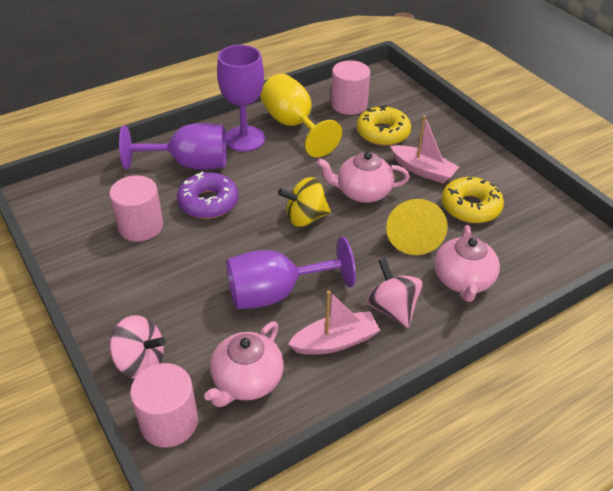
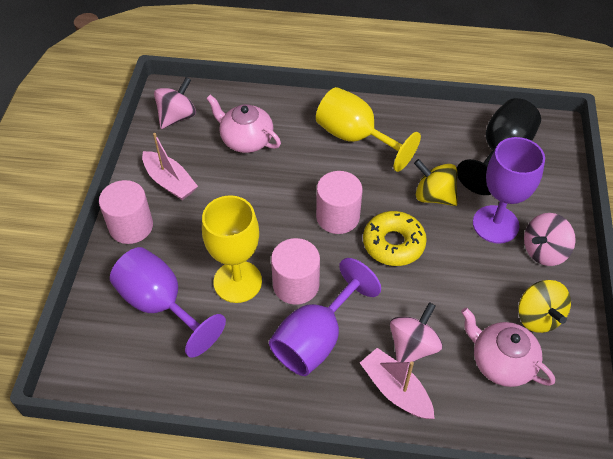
black goblet: none = 0 -> [457,98,541,195] = 1
pink spinning top: [109,315,166,379] [367,258,423,328] = 2 -> [154,77,196,129] [390,302,443,362] [524,213,576,266] = 3
pink teapot: [204,321,284,407] [317,152,410,203] [434,225,500,302] = 3 -> [206,95,281,153] [461,308,555,387] = 2
purple donut: [177,172,238,219] = 1 -> none = 0
yellow cone: [386,199,448,255] = 1 -> none = 0
yellow donut: [357,105,411,146] [442,177,504,223] = 2 -> [363,211,427,266] = 1
yellow goblet: [261,74,342,157] = 1 -> [202,195,262,303] [316,87,421,172] = 2
yellow spinning top: [278,177,331,227] = 1 -> [414,159,458,206] [518,280,571,333] = 2

